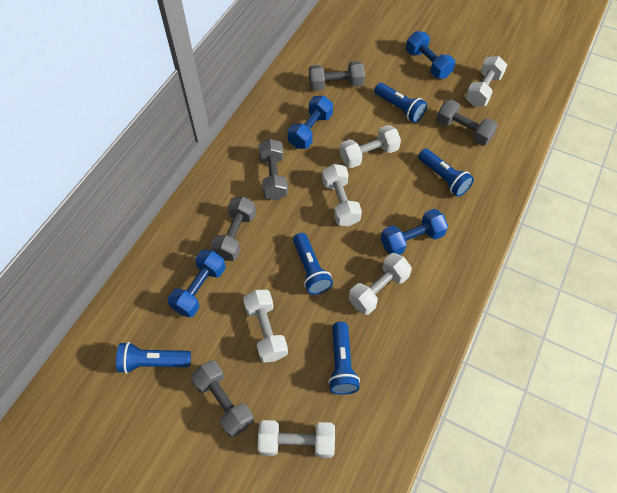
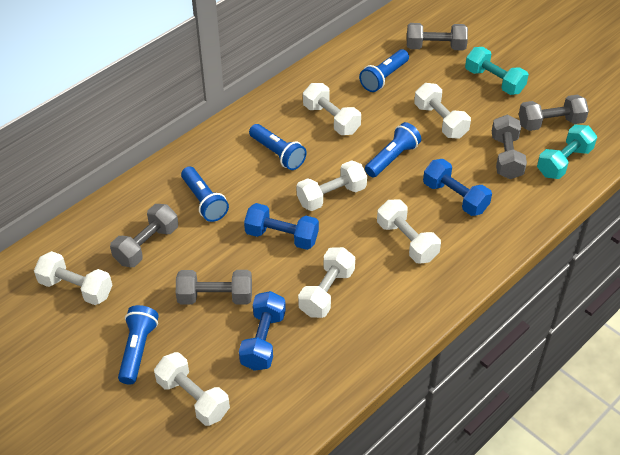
blue dumbbell: [168,249,226,317] [287,96,333,149] [381,209,448,255] [406,31,455,79] = 4 -> [239,291,286,371] [244,203,319,250] [423,159,492,216] = 3
turquoise dumbbell: none = 0 -> [465,47,529,95] [537,125,597,179] = 2
white dumbbell: [243,290,288,363] [258,420,335,458] [322,164,362,226] [339,125,401,168] [349,253,412,315] [465,56,507,106] = 6 -> [34,251,112,305] [154,352,230,426] [297,160,367,211] [298,247,355,318] [303,83,361,135] [377,199,441,264] [414,83,471,139] = 7

